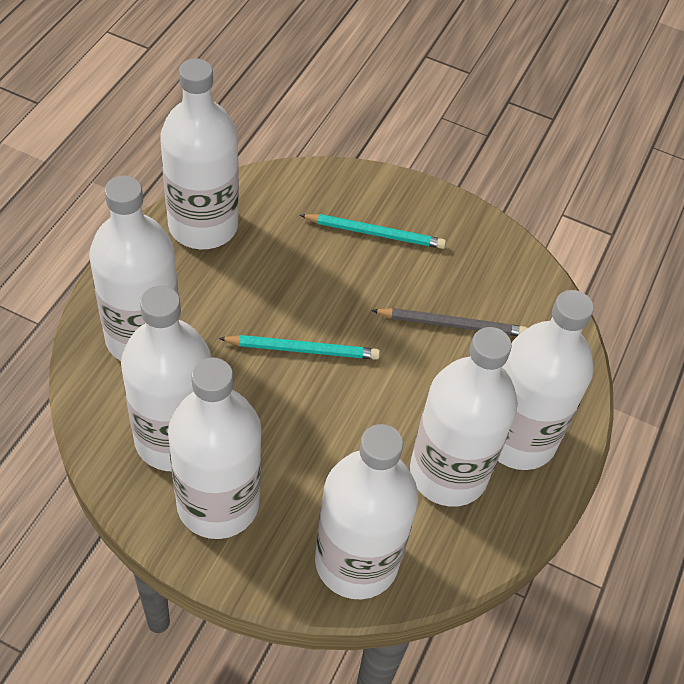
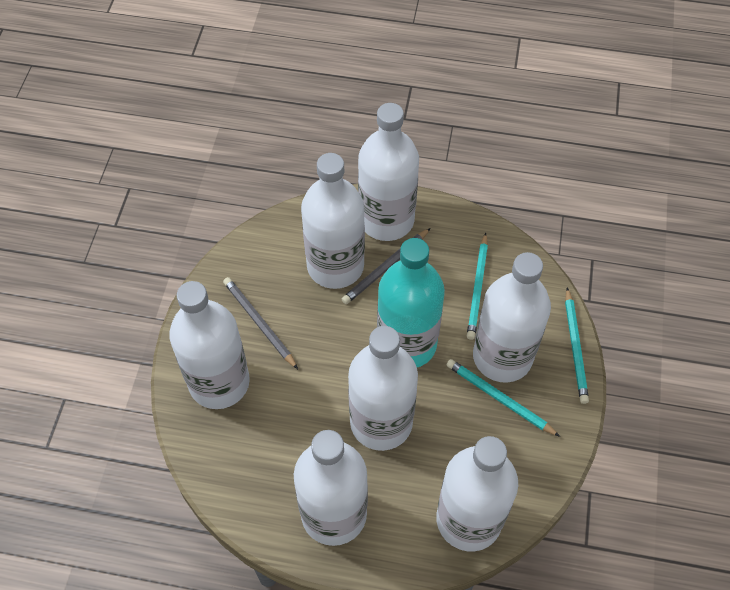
grey pencil: [371,308,527,336] = 1 -> [223,277,298,369] [342,228,431,304] = 2
turquoise bottle: none = 0 -> [377,238,445,367] = 1
turquoise pencil: [219,335,380,360] [300,214,446,249] = 2 -> [446,359,560,437] [467,233,488,340] [565,287,589,404] = 3

